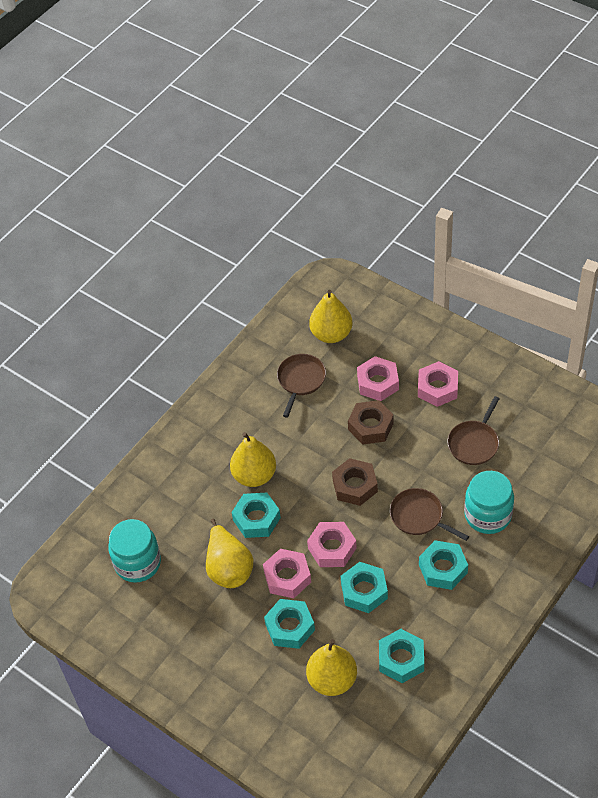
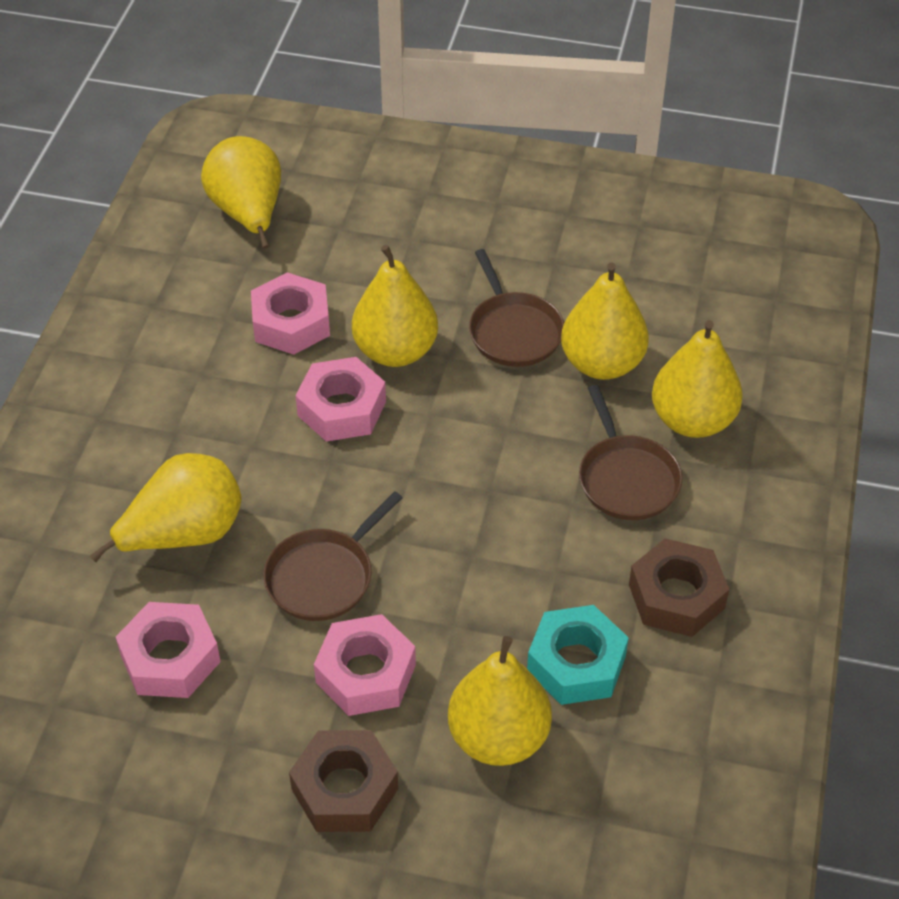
turquoise jar: [108,519,161,583] [464,471,514,534] = 2 -> none = 0
turquoise nut: [232,493,281,538] [264,599,315,649] [341,562,388,613] [379,629,424,683] [419,540,468,590] = 5 -> [527,605,629,705] = 1
yellow pear: [206,518,253,588] [230,432,276,487] [306,639,357,696] [309,290,353,343] = 4 -> [90,453,242,562] [201,136,281,248] [352,245,438,367] [448,636,552,766] [561,263,649,380] [652,320,743,438] = 6

